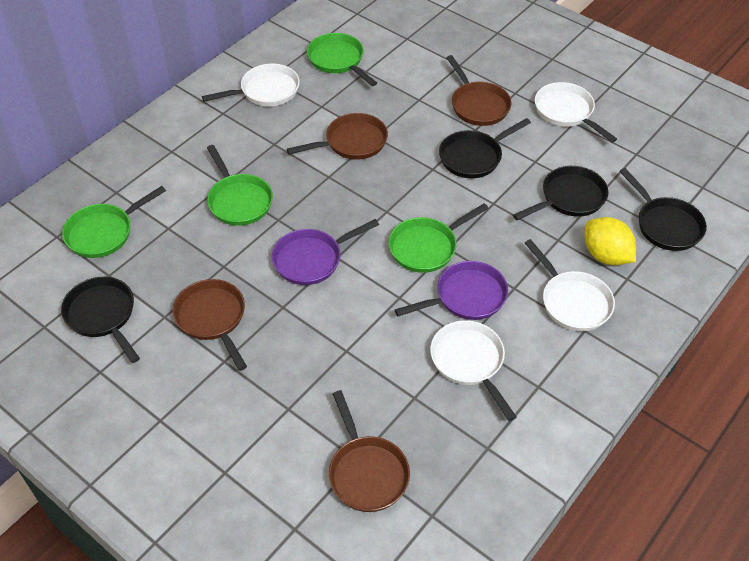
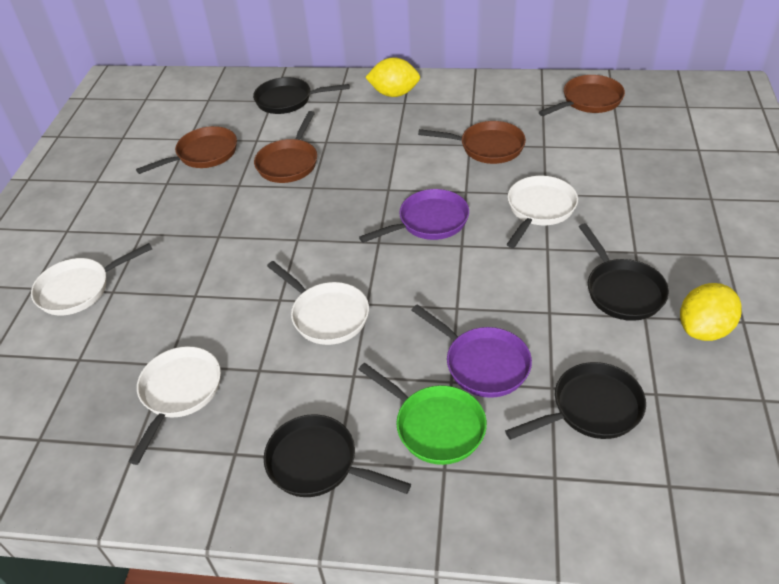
green pan: [62,186,166,258] [207,145,273,226] [307,33,377,86] [389,203,489,273] = 4 -> [358,363,487,465] = 1
yellow lemon: [585,217,636,265] = 1 -> [365,57,420,97] [680,283,742,341] = 2

